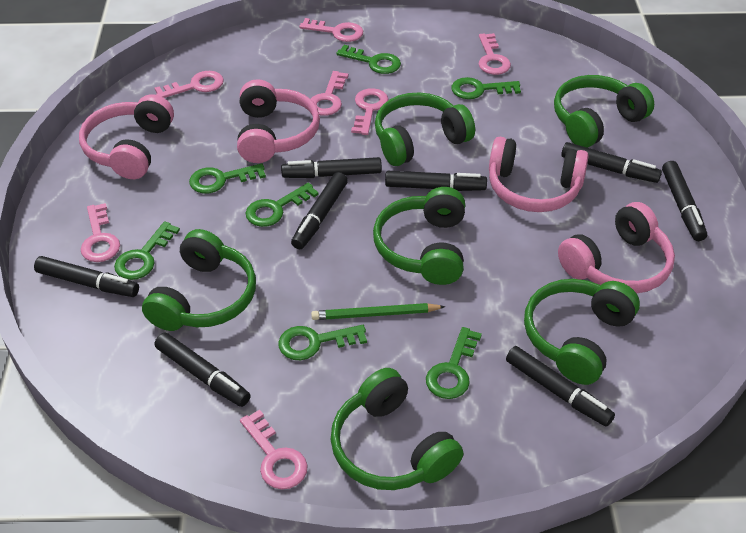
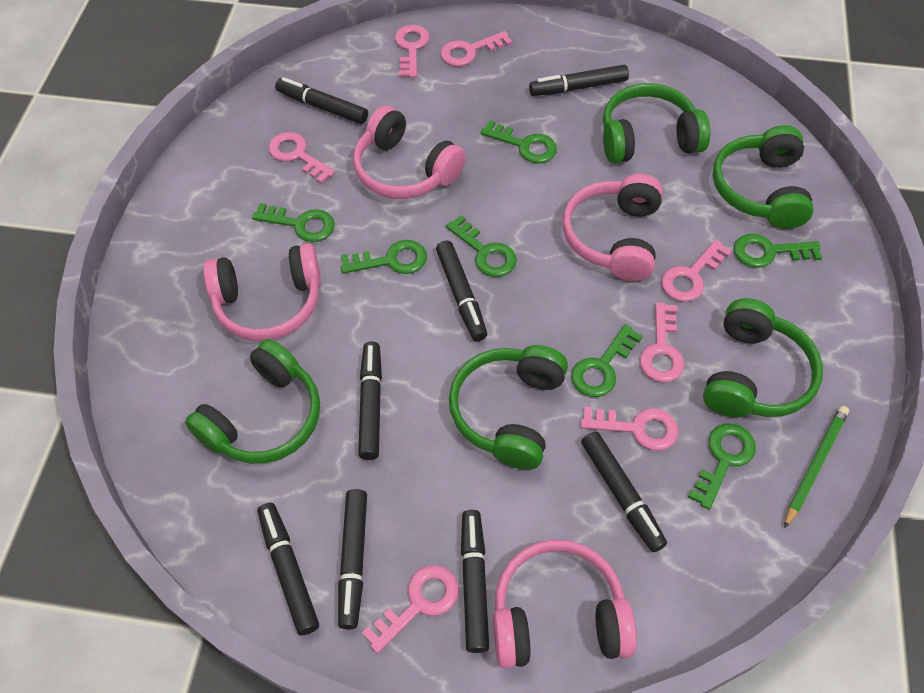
green headphones: [142,229,256,331] [331,368,463,490] [373,187,465,285] [375,93,475,166] [524,279,640,385] [554,75,654,148] = 6 -> [185,339,320,464] [449,345,568,470] [603,83,710,163] [703,298,823,417] [713,125,814,229] = 5

